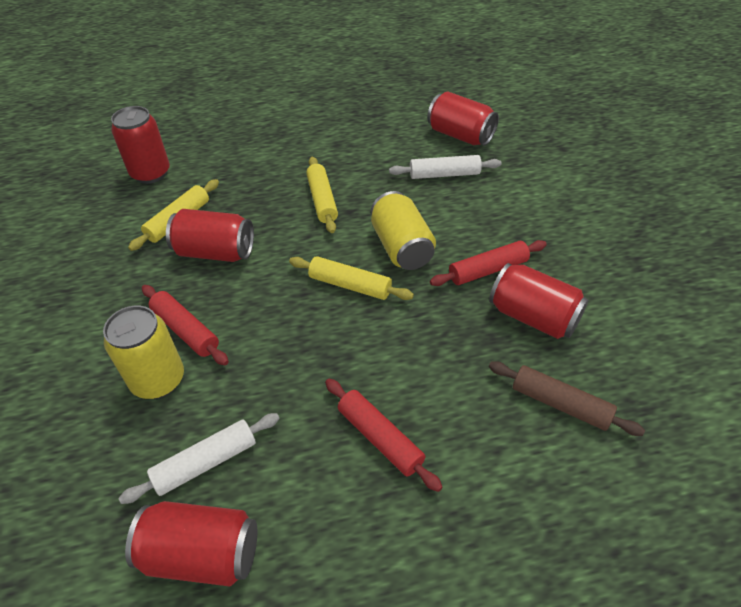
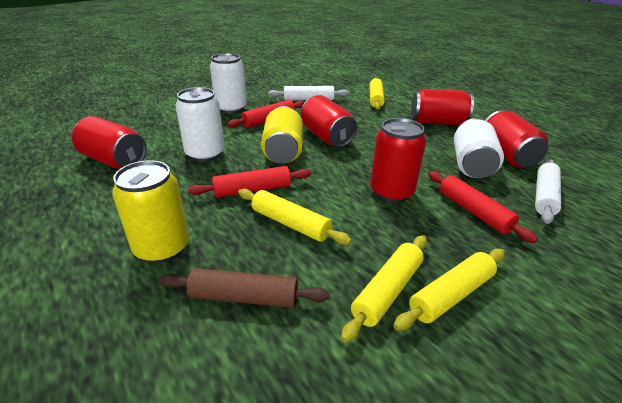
white can: none = 0 -> [175,87,224,162] [210,53,247,114] [454,118,504,178] = 3
yellow rolling pin: [128,179,219,251] [289,256,414,300] [306,157,338,233] = 3 -> [238,188,352,245] [341,235,427,343] [369,78,385,110] [393,249,505,331] = 4

